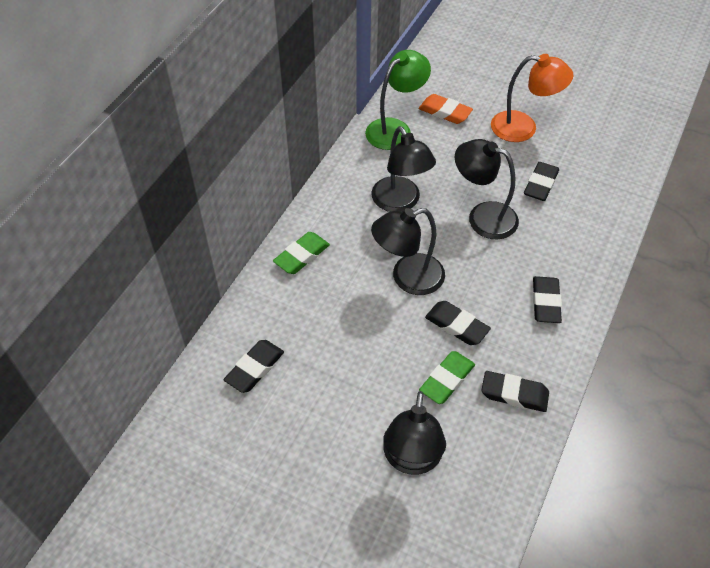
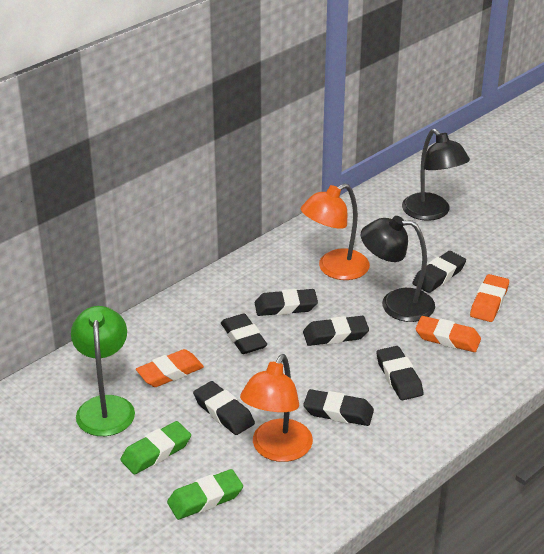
black eraser: [224,340,284,393] [425,301,491,345] [481,371,549,412] [524,162,559,201] [533,276,562,323] = 5 -> [193,381,255,435] [221,313,267,354] [255,289,318,316] [303,316,369,346] [303,389,374,426] [376,346,424,400] [412,251,466,293] = 7
black lamp: [371,126,436,212] [371,208,445,295] [383,391,446,475] [455,139,519,239] = 4 -> [361,216,435,322] [402,129,470,221] = 2
orange eraser: [418,94,473,124] = 1 -> [136,349,204,387] [415,316,481,352] [470,274,509,322] = 3
orange lamp: [491,54,574,142] = 1 -> [240,354,313,462] [301,183,370,280] = 2

